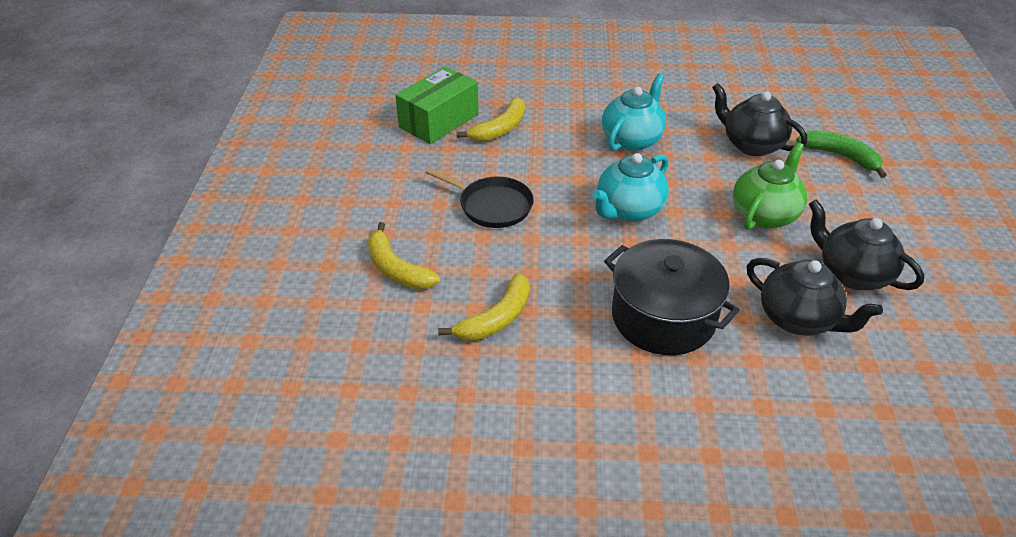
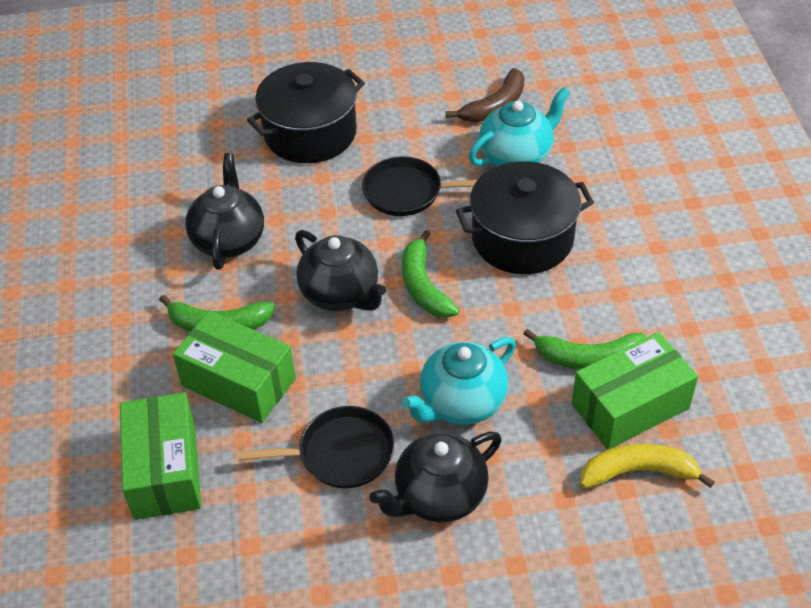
black pan: [425,168,534,228] = 1 -> [238,406,394,488] [362,156,477,216] = 2
black pot: [604,239,740,355] = 1 -> [247,62,365,163] [456,161,594,274] = 2
brown banana: none = 0 -> [445,68,525,122] = 1
green banana: [796,130,887,178] = 1 -> [159,295,275,332] [402,230,460,318] [523,328,646,369] = 3
green box: [395,66,479,144] = 1 -> [120,392,201,520] [173,311,296,423] [572,332,698,449] = 3
green teapot: [733,142,807,230] = 1 -> none = 0
yellow banana: [368,222,440,289] [438,273,530,341] [457,97,525,142] = 3 -> [580,443,715,489] = 1

